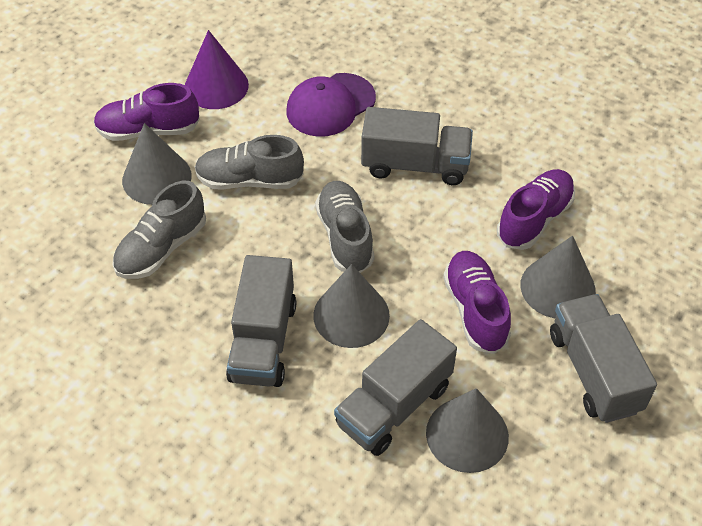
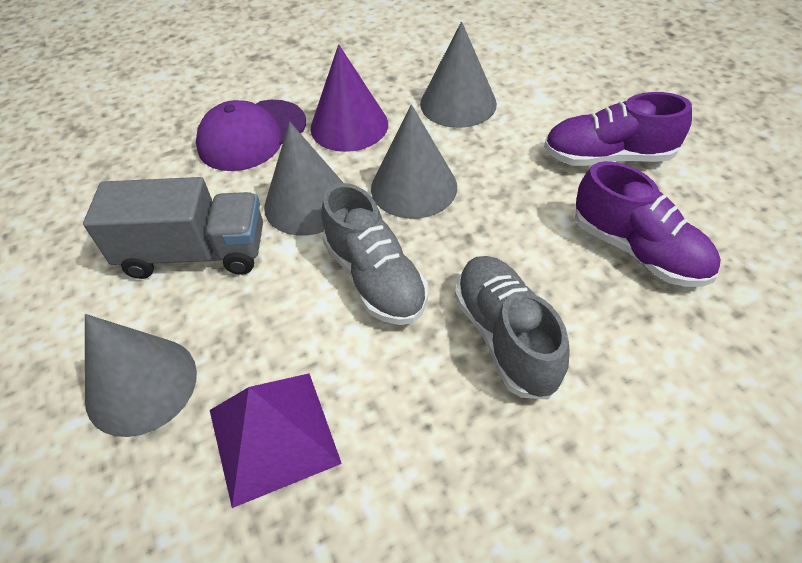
grey shoe: [113,181,206,279] [195,135,304,190] [315,181,375,273] = 3 -> [321,183,428,325] [455,256,570,400] = 2
grey truck: [226,255,296,387] [334,319,457,456] [361,107,473,185] [550,294,657,423] = 4 -> [83,177,263,279] = 1
purple pyramid: none = 0 -> [210,373,342,508] = 1
purple shoe: [93,83,200,141] [443,251,511,354] [497,169,575,250] = 3 -> [544,92,692,166] [575,161,721,287] = 2

